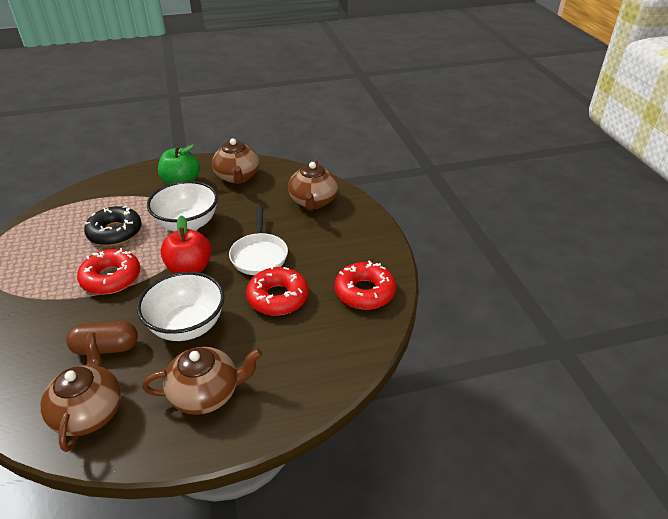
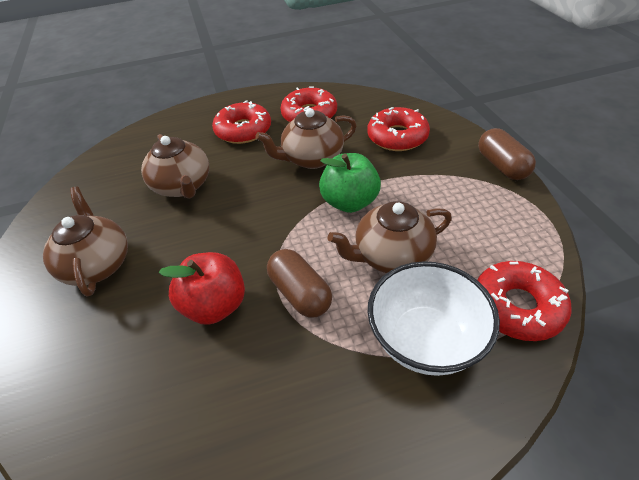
black donut: [84,206,142,246] = 1 -> none = 0
brown capsule: [66,321,138,355] = 1 -> [267,249,332,318] [478,128,536,180] = 2
red donut: [77,248,140,295] [246,266,309,316] [335,261,396,310] = 3 -> [212,100,271,144] [280,86,337,122] [367,107,430,151] [478,261,572,341] = 4
white bowl: [137,271,224,341] [147,181,218,231] = 2 -> [368,261,500,376] = 1
white pan: [229,207,288,275] = 1 -> none = 0

